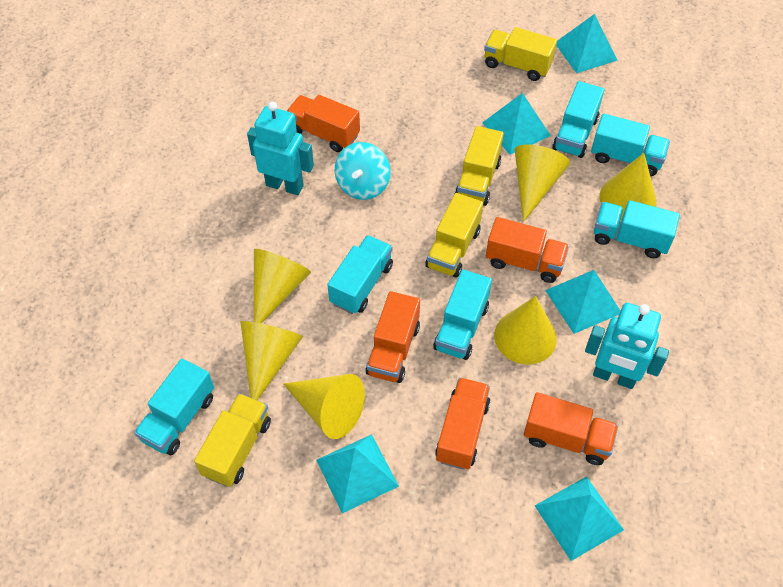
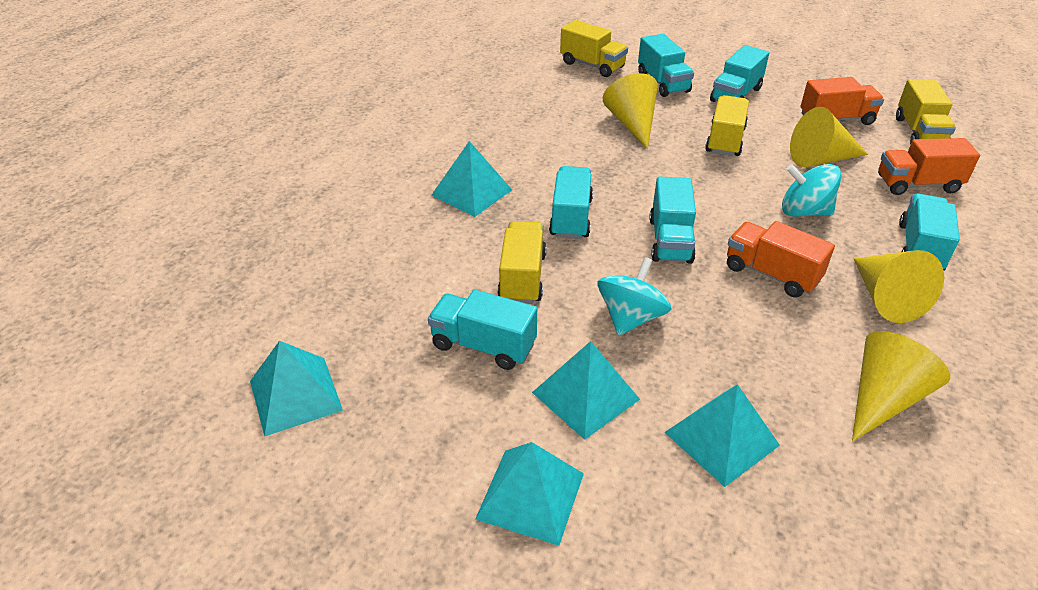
orange truck: [287,95,360,152] [366,291,420,383] [435,377,490,470] [486,217,569,283] [524,392,618,465] = 5 -> [727,221,835,298] [801,77,884,125] [878,138,980,195] = 3
turquoise robot: [247,102,314,195] [585,303,669,389] = 2 -> none = 0
turquoise spinning top: [335,142,391,200] = 1 -> [597,257,671,336] [782,164,842,217] = 2
yellow cone: [240,321,303,400] [254,249,311,324] [284,374,365,439] [494,296,557,365] [515,144,570,222] [599,153,657,220] = 6 -> [603,73,658,149] [790,107,868,167] [852,331,950,442] [854,250,944,323] = 4

